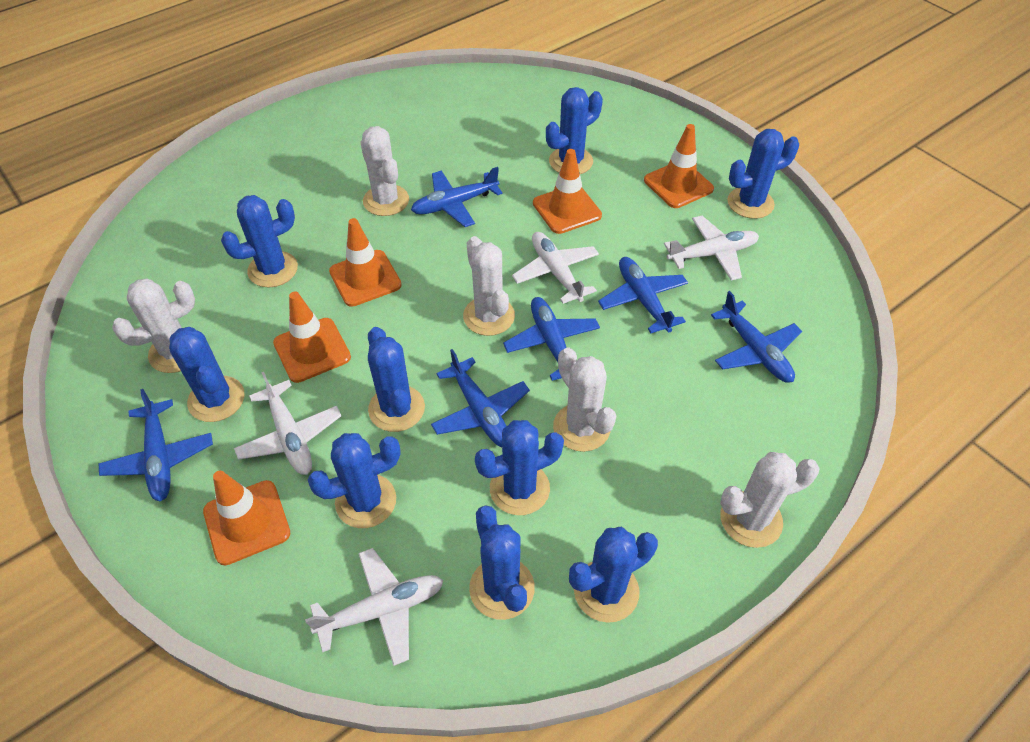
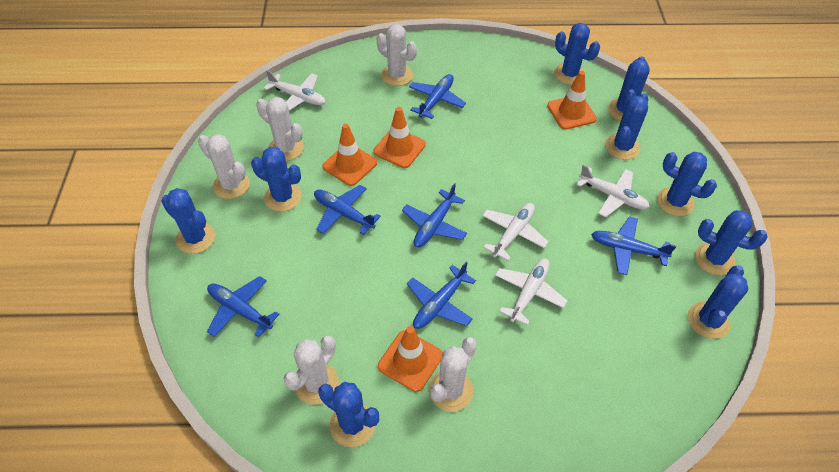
orange traffic cone: [203,471,290,565] [273,292,351,383] [329,218,402,307] [533,149,602,234] [644,124,714,208] = 5 -> [322,124,377,186] [373,107,426,168] [378,326,443,392] [547,71,597,130] = 4

